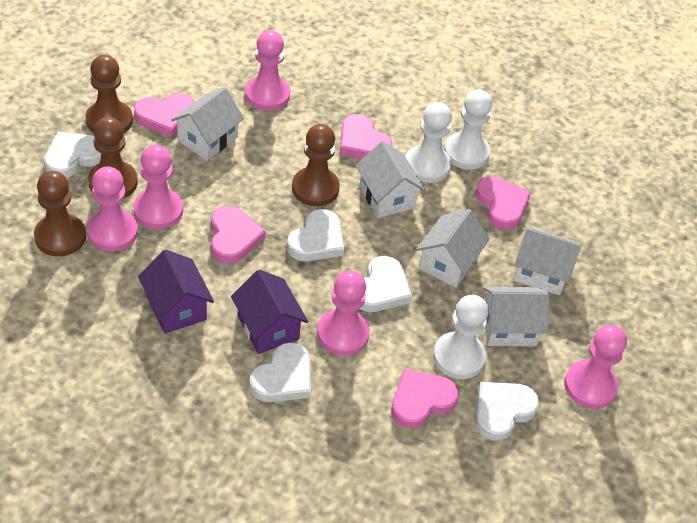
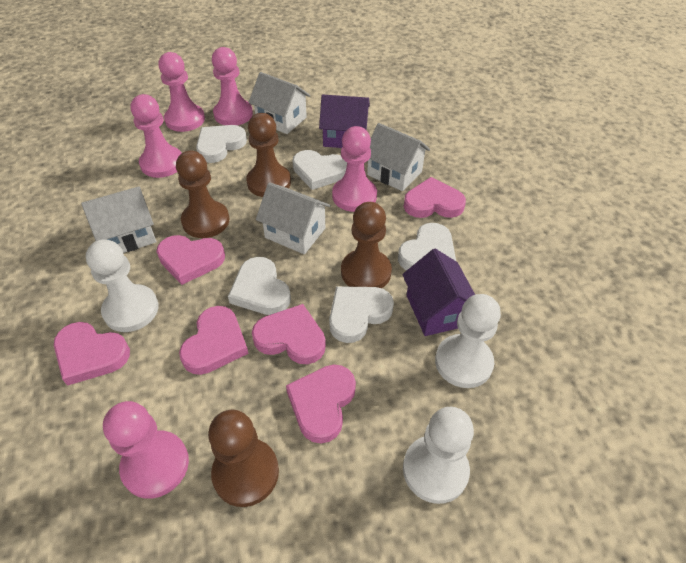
pink heart: [134,93,195,137] [211,206,266,264] [340,114,393,159] [391,369,459,429] [475,176,531,230] = 5 -> [54,322,130,386] [156,235,225,285] [179,306,249,375] [252,304,326,364] [286,365,356,443] [404,177,466,218] = 6
white house: [171,87,244,161] [356,141,425,218] [416,209,490,288] [483,287,550,346] [513,226,581,295] = 5 -> [81,186,156,253] [249,72,310,134] [256,182,331,254] [367,123,430,191] = 4

